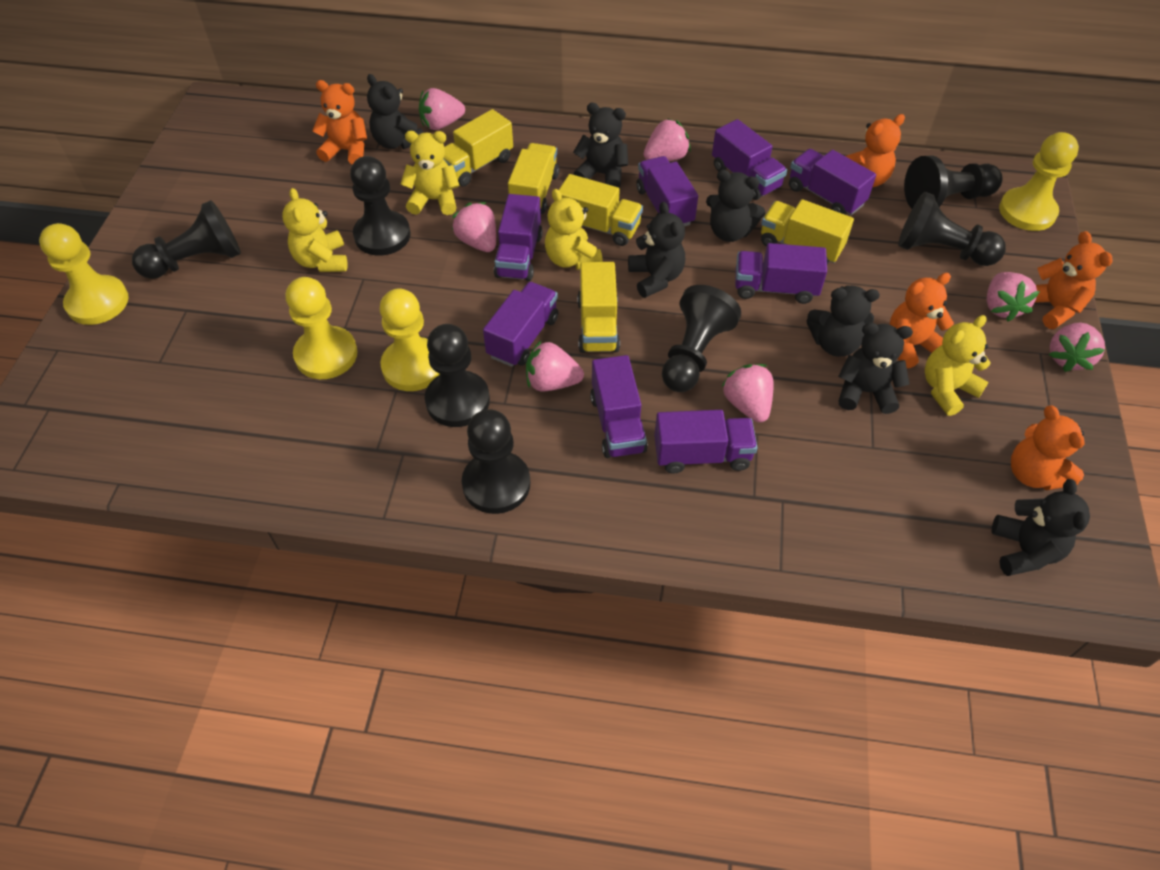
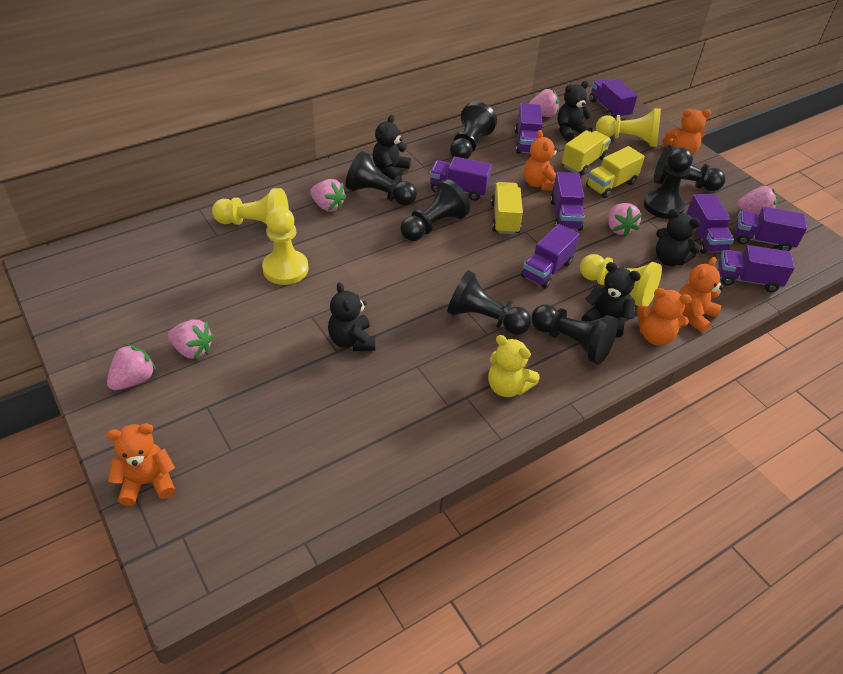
black teddy bear: [367,74,423,149] [573,103,628,188] [628,202,685,298] [706,170,765,242] [806,286,880,357] [838,323,913,414] [992,479,1090,576] = 7 -> [328,282,375,351] [373,115,411,180] [557,81,593,141] [582,262,641,338] [656,209,701,266] = 5
pink strawberry: [419,88,465,130] [452,202,496,252] [526,340,584,391] [644,118,691,161] [721,364,773,423] [987,272,1040,322] [1048,323,1105,372] = 7 -> [107,344,156,390] [168,319,214,359] [310,179,346,212] [528,89,559,117] [608,203,642,237] [737,186,777,216] = 6
yellow teddy bear: [282,188,347,272] [401,131,460,215] [545,189,603,270] [925,315,991,416] = 4 -> [488,335,540,397] = 1
yellow truck: [443,109,513,186] [508,143,560,214] [559,174,643,246] [577,262,620,353] [761,199,854,264] = 5 -> [491,182,523,235] [562,130,611,175] [586,146,645,198] = 3

